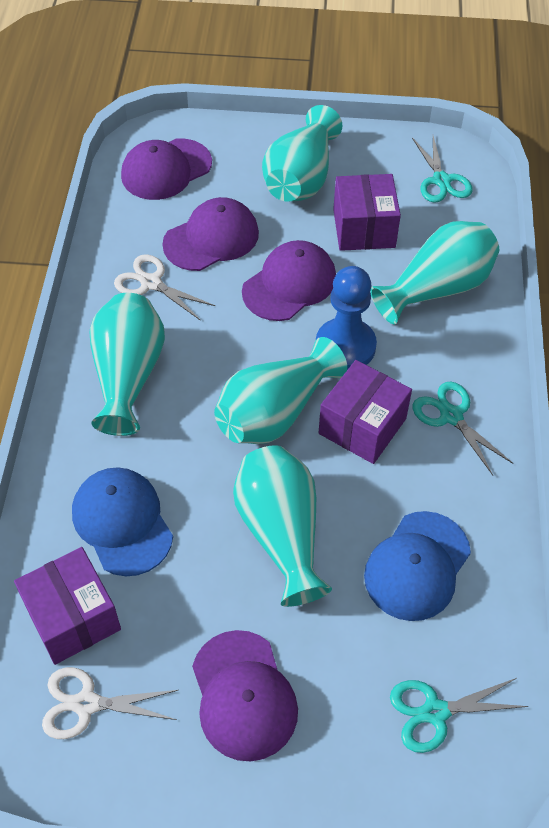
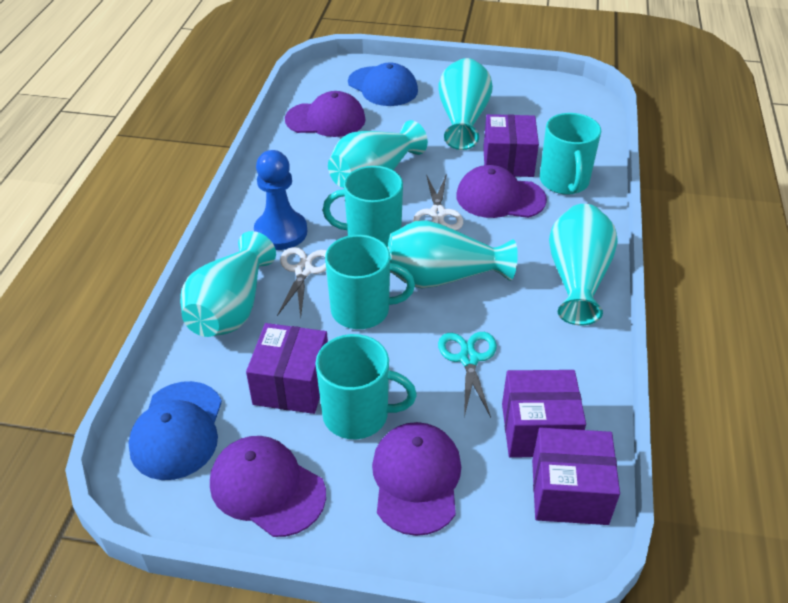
purple box: [14,547,121,665] [319,360,412,464] [333,174,401,251] = 3 -> [246,323,328,414] [483,114,539,177] [502,370,586,458] [532,427,620,525] = 4
turquoise mug: none = 0 -> [315,334,417,439] [323,166,403,247] [325,235,415,329] [540,113,601,195] = 4
turquoise scissors: [390,678,528,753] [412,136,473,203] [413,382,513,475] = 3 -> [438,332,497,417] = 1

